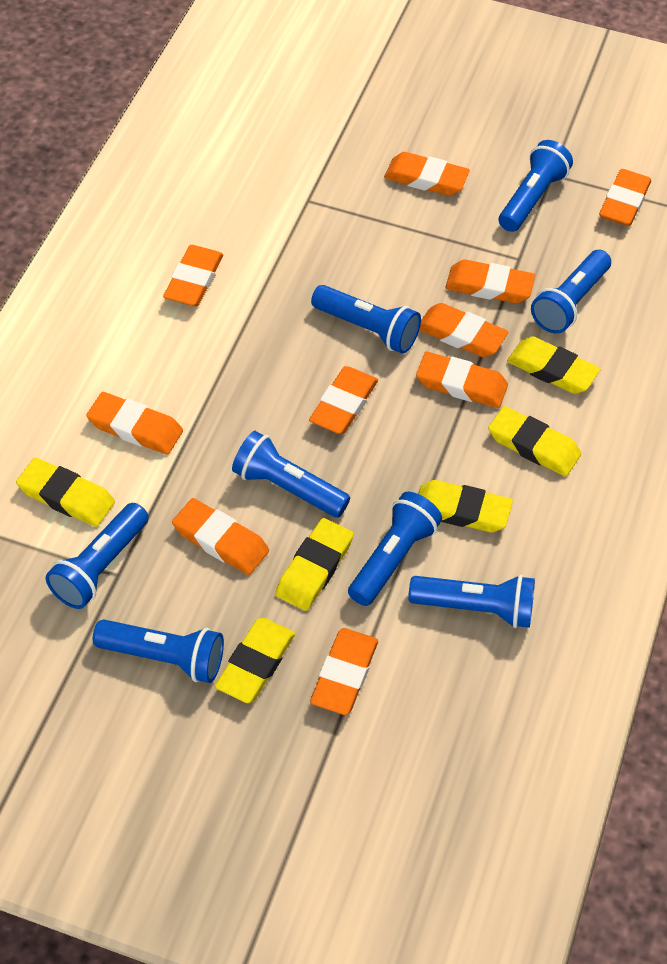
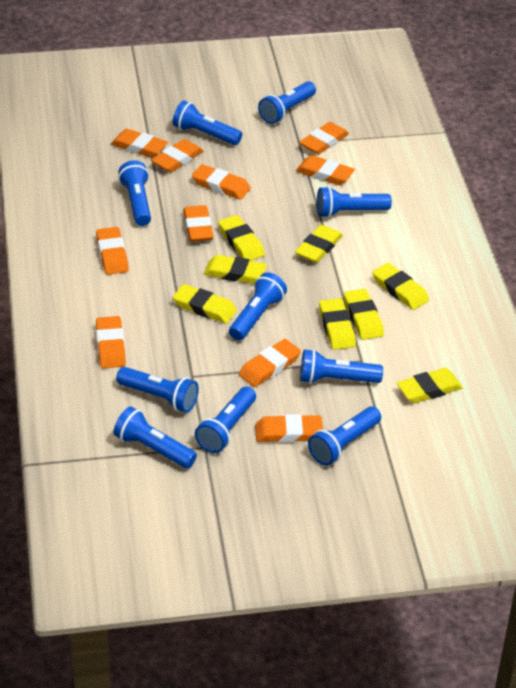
blue flashlight: [46,503,149,609] [93,619,224,683] [232,431,350,518] [311,285,421,354] [348,492,442,606] [408,575,535,628] [499,140,573,232] [531,250,611,334] = 8 -> [113,406,197,469] [116,367,199,413] [118,160,151,226] [173,101,242,145] [195,387,256,453] [229,272,287,340] [258,81,316,124] [300,349,383,384] [308,407,381,466] [317,186,392,218] = 10
yellow eraser: [16,458,115,527] [215,618,295,703] [275,518,353,611] [418,480,513,532] [488,406,581,477] [507,336,601,394] = 6 -> [173,284,237,324] [204,255,267,284] [218,215,265,261] [295,225,343,263] [319,298,356,350] [344,289,384,340] [372,263,429,310] [397,368,463,403] = 8

